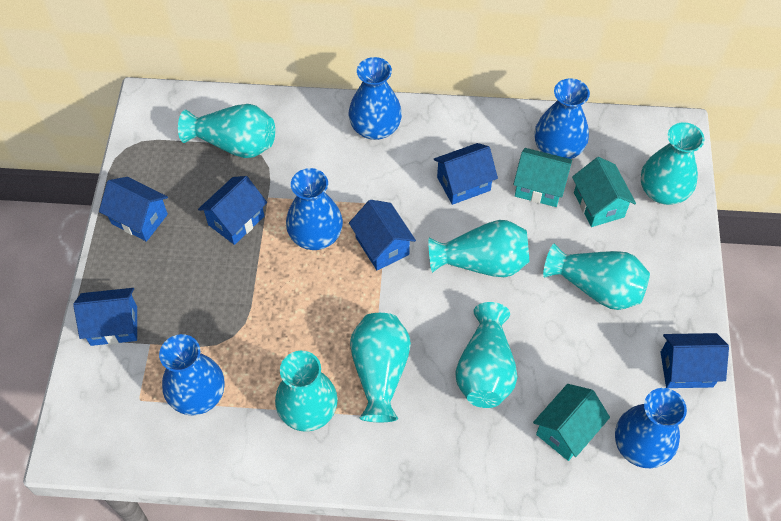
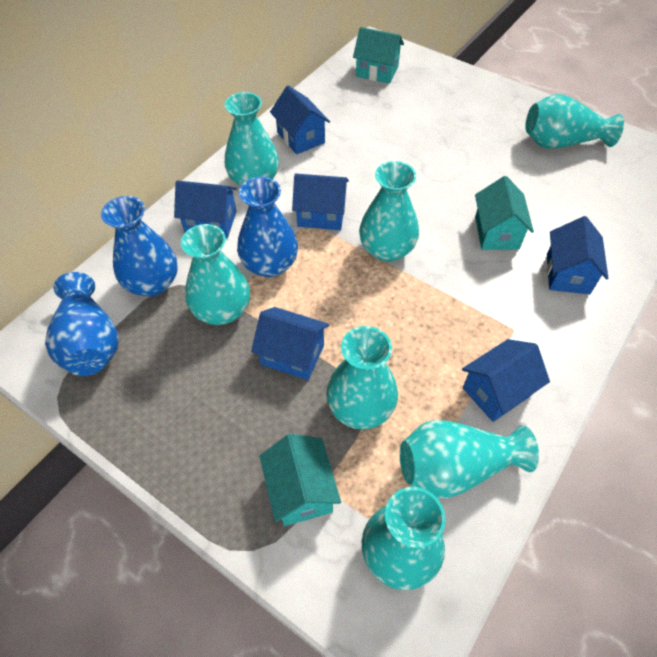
blue vase: [159,334,225,415] [286,168,343,250] [348,57,402,140] [535,78,590,159] [615,388,687,468] = 5 -> [45,272,119,376] [101,196,178,297] [237,177,298,277] = 3

